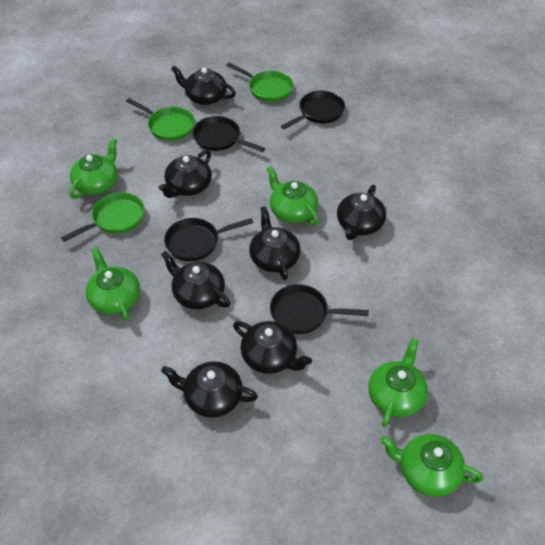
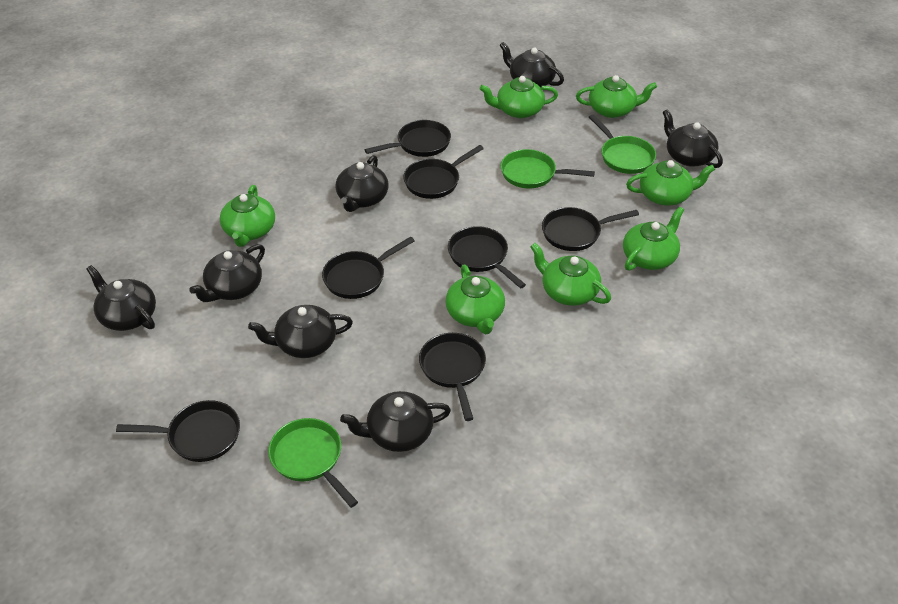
black pan: [164,218,253,261] [193,116,265,152] [270,284,369,334] [281,91,345,130] = 4 -> [116,400,240,462] [322,237,415,299] [365,120,451,157] [403,145,484,199] [419,333,486,421] [448,226,526,289] [542,207,639,251] = 7
green teapot: [70,138,118,199] [86,247,140,321] [267,166,319,225] [368,338,428,427] [381,434,483,497] = 5 -> [220,185,275,247] [445,265,505,334] [479,76,558,118] [530,243,611,306] [576,75,657,118] [623,207,684,271] [626,160,715,206] = 7

